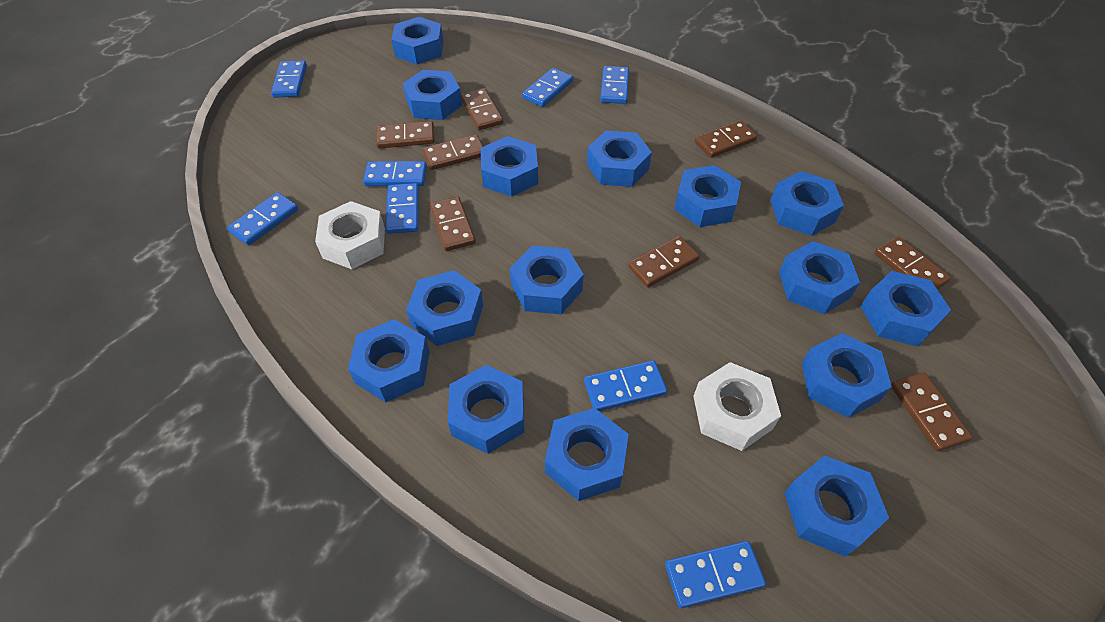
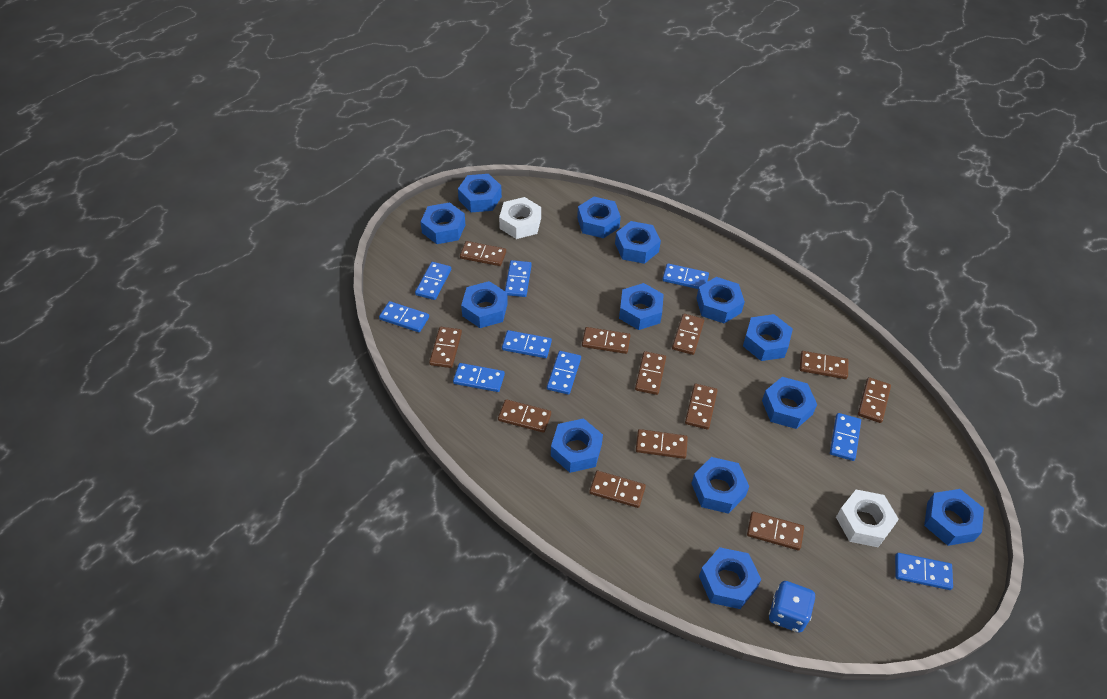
blue dice: none = 0 -> [769,581,815,633] = 1
blue domino: [227,192,298,245] [271,60,307,98] [363,161,427,186] [385,183,419,234] [522,68,573,107] [584,360,667,411] [600,66,629,104] [665,541,766,608] = 8 -> [379,301,429,332] [415,262,451,300] [453,363,505,392] [502,330,552,358] [505,260,532,297] [547,351,581,394] [662,263,709,289] [830,413,861,461] [895,553,953,590] = 9
blue nut: [348,319,430,402] [391,17,443,65] [403,70,462,120] [406,270,483,346] [448,365,525,454] [481,136,538,197] [510,246,584,314] [545,408,629,501] [587,131,652,187] [674,165,741,227] [770,171,844,236] [779,241,860,314] [784,455,889,557] [802,333,892,418] [860,271,951,347] = 15 -> [420,202,465,244] [458,174,502,212] [461,281,508,328] [551,418,603,473] [577,197,621,238] [615,221,661,264] [619,283,664,330] [691,457,749,514] [696,277,745,324] [699,547,761,609] [743,314,793,361] [762,377,817,429] [924,489,984,546] = 13
brown domino: [376,121,435,148] [422,134,483,170] [430,197,476,251] [461,88,503,130] [628,236,700,287] [695,120,757,158] [875,236,951,290] [891,372,973,451] = 8 -> [429,327,462,368] [460,241,506,266] [498,399,551,433] [582,327,631,354] [589,471,646,508] [635,351,666,395] [636,429,688,459] [672,314,704,355] [685,384,718,429] [747,512,804,550] [800,351,848,379] [858,377,891,423] = 12

